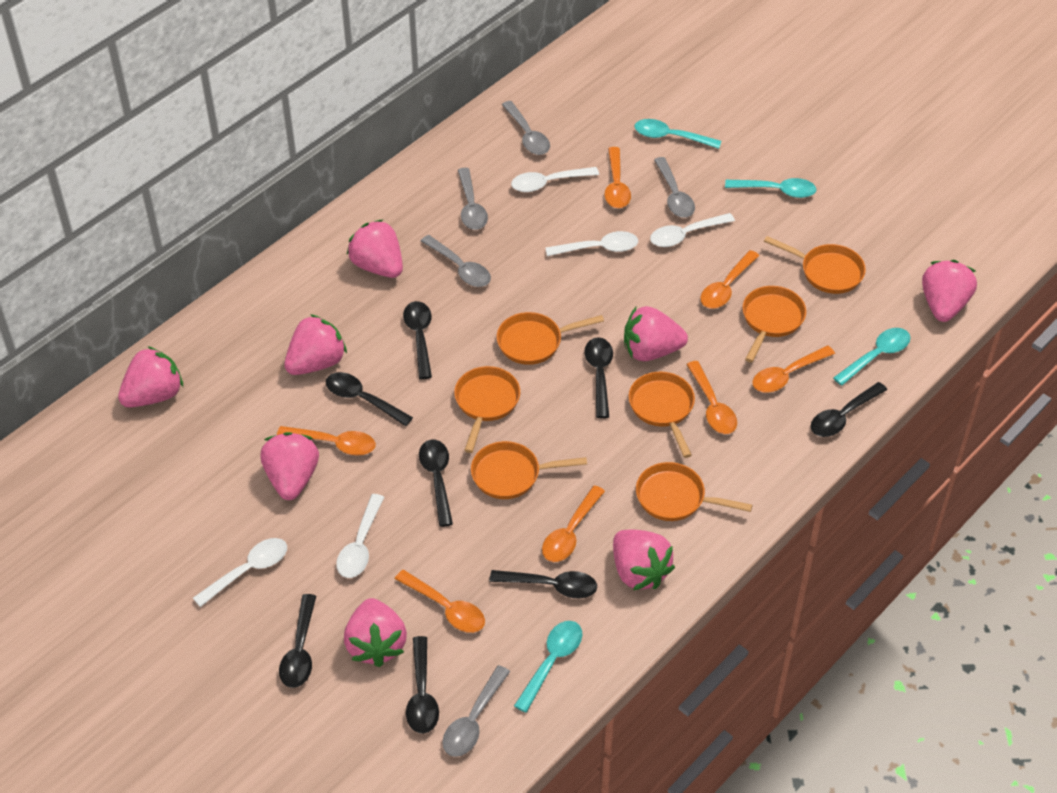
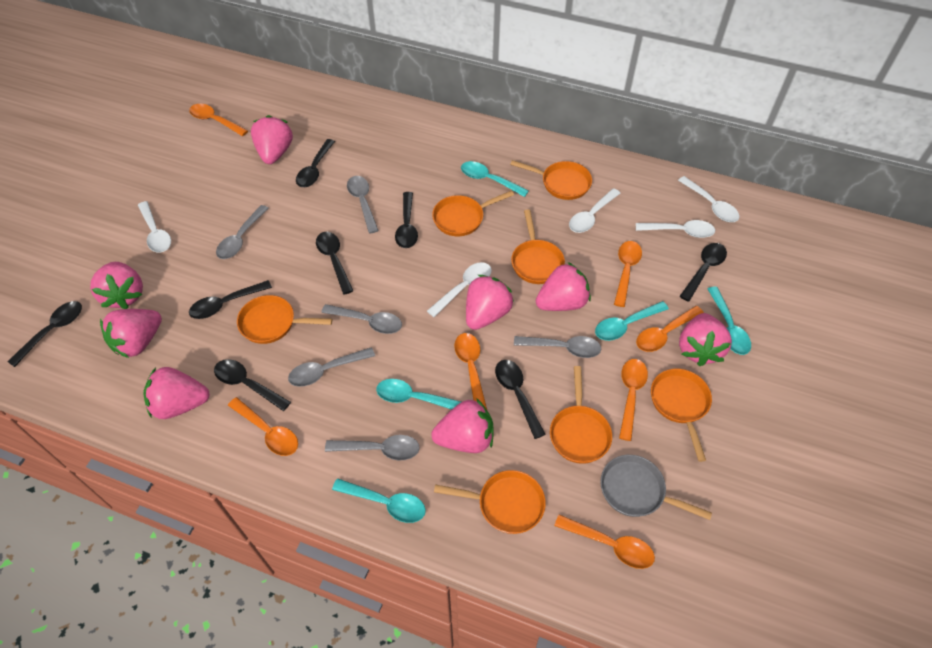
grey pan: none = 0 -> [600,455,712,520] = 1
grey spoon: [421,235,491,287] [442,665,510,757] [458,168,488,230] [502,101,550,155] [654,157,695,218] = 5 -> [216,205,269,259] [288,347,375,387] [321,304,402,334] [325,435,420,461] [347,176,379,233] [514,336,601,358] = 6
turquoise spoon: [514,621,583,713] [635,119,721,149] [725,178,817,198] [833,328,910,386] = 4 -> [332,478,426,523] [376,379,461,410] [461,161,529,197] [595,301,669,341] [708,287,751,355] = 5

